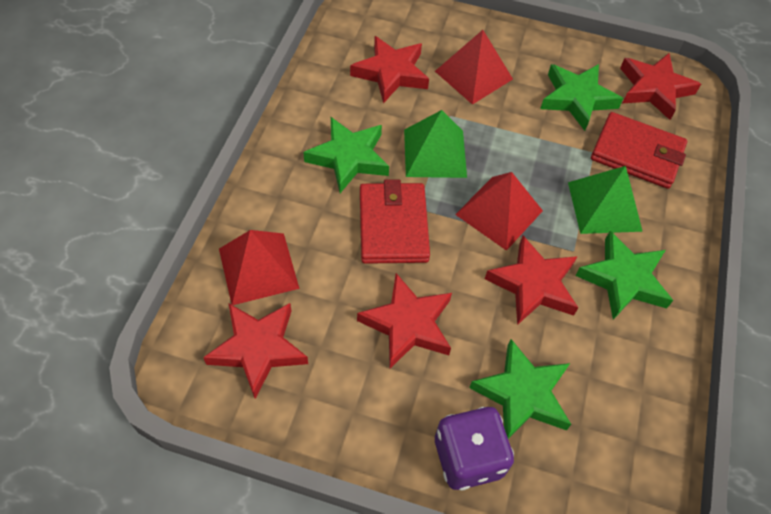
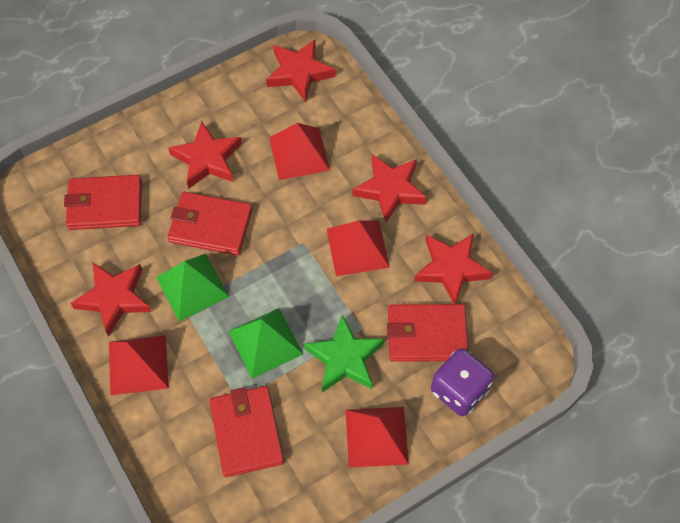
green star: [303,117,389,193] [469,339,571,439] [540,64,623,131] [575,231,673,320] = 4 -> [304,315,384,392] = 1
red pyramid: [219,230,300,305] [435,30,513,105] [455,172,543,251] = 3 -> [109,335,169,396] [269,123,330,180] [327,220,390,276] [346,407,409,468] = 4
red wallet: [360,179,430,264] [591,112,687,189] = 2 -> [64,175,142,230] [168,192,252,255] [209,386,284,477] [387,304,468,362] = 4

